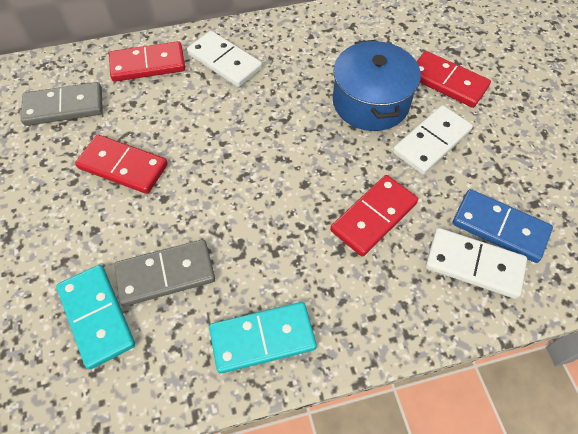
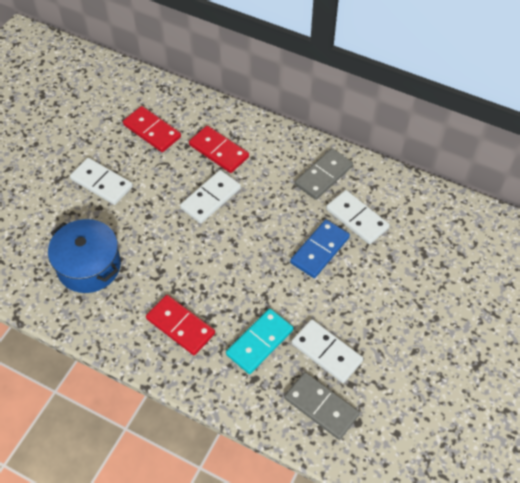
red domino: [75,135,168,194] [109,41,185,82] [330,175,418,257] [417,51,491,108] = 4 -> [123,106,181,152] [146,295,215,355] [189,126,249,173] = 3
turquoise domino: [56,265,135,370] [209,302,317,374] = 2 -> [226,308,293,374] = 1
white domino: [187,31,262,87] [393,105,473,175] [425,228,527,299] = 3 -> [70,158,133,205] [180,170,241,224] [291,319,363,383] [326,190,390,245] = 4

